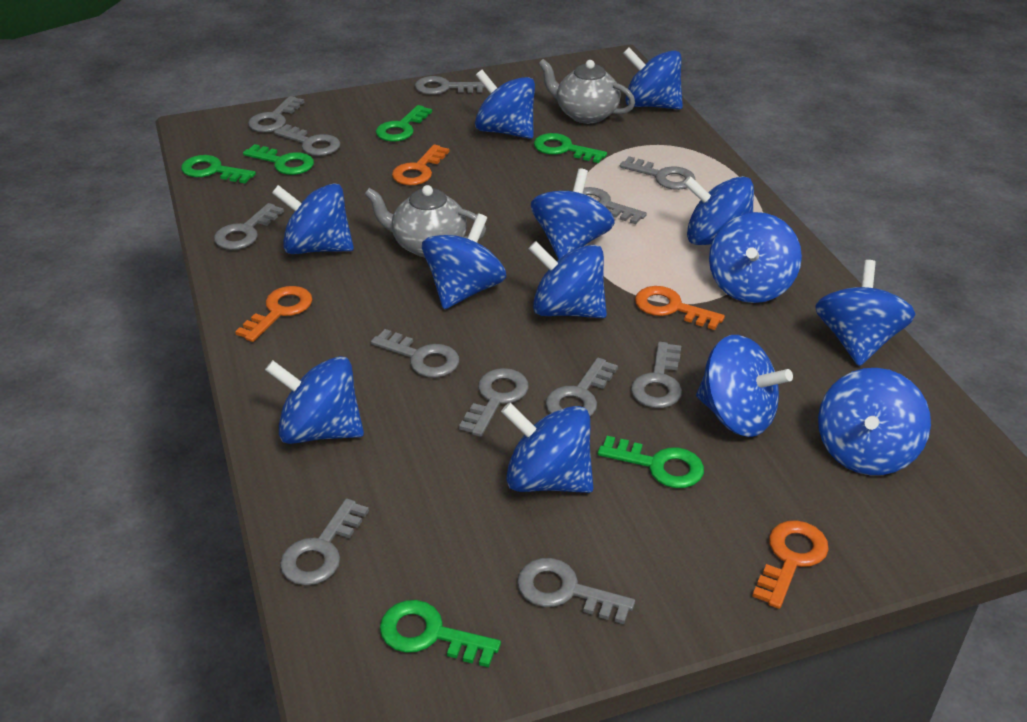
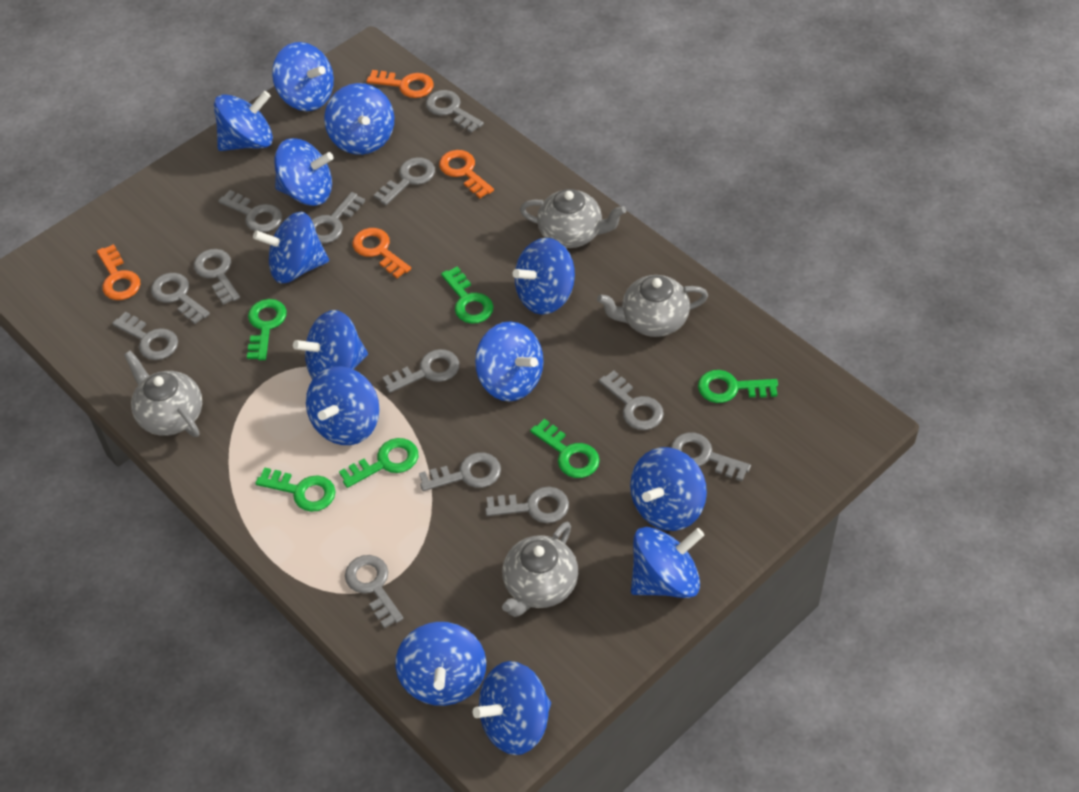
grey key: [214,203,284,250] [248,96,304,132] [274,124,340,156] [280,498,369,586] [371,329,459,378] [415,76,485,95] [459,368,529,437] [517,558,635,624] [546,358,618,416] [583,187,647,224] [620,156,696,190] [631,342,682,408] = 12 -> [112,312,178,360] [151,273,210,324] [193,249,240,305] [218,190,282,232] [312,192,365,244] [345,555,404,628] [374,157,435,205] [382,349,459,393] [419,452,501,491] [426,90,484,133] [485,487,569,523] [599,371,664,430] [671,432,751,481] = 13
grey teapot: [365,185,486,257] [538,59,635,124] = 2 -> [124,351,202,437] [502,522,578,617] [520,189,626,248] [597,275,708,337] = 4

